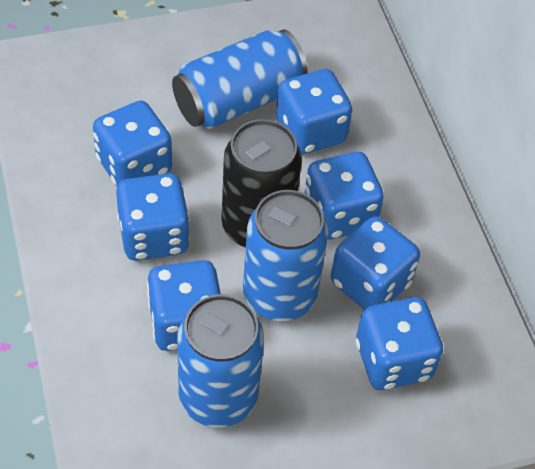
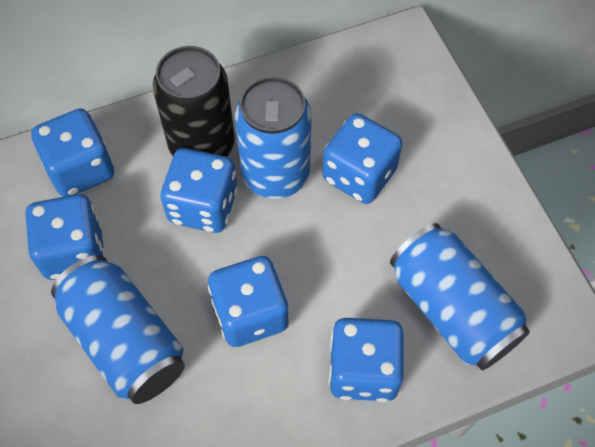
blue dice: [93,101,172,186] [116,173,190,261] [147,260,221,351] [276,69,352,154] [304,152,384,240] [331,216,420,310] [356,297,443,390] = 7 -> [26,194,106,280] [31,109,114,197] [160,148,238,233] [208,256,289,347] [322,113,402,204] [329,317,404,402] = 6

